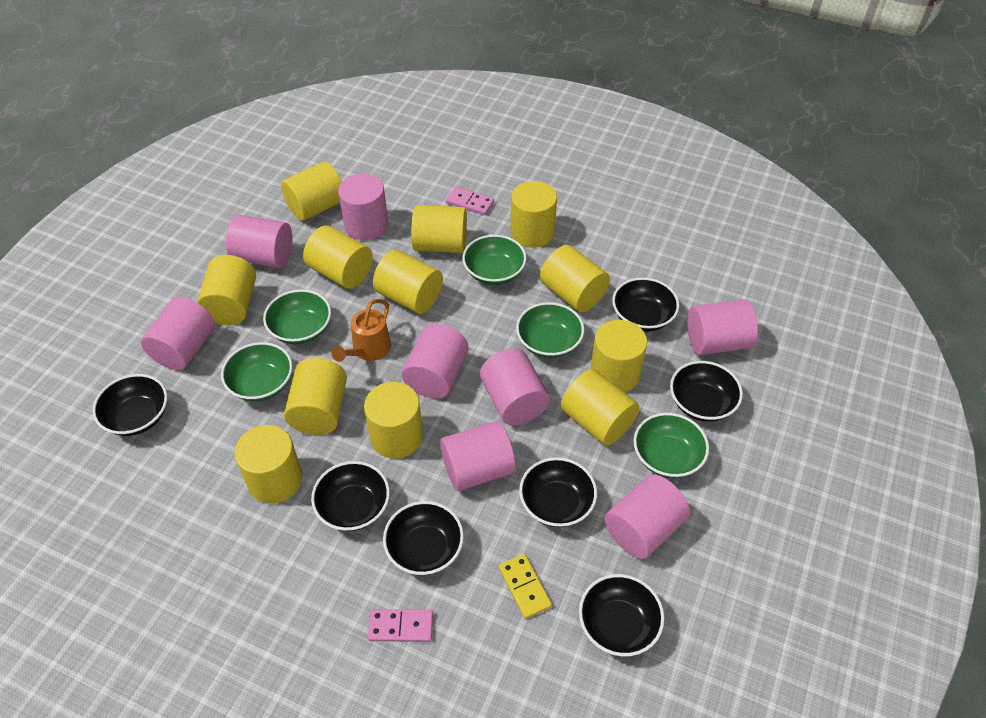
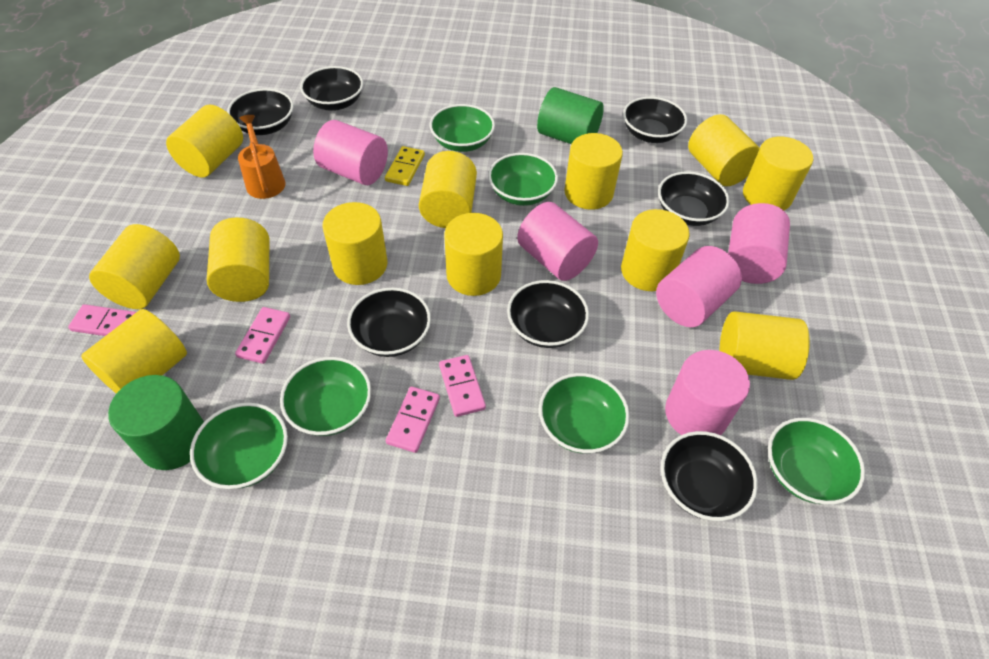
green bowl: [221,342,293,401] [263,289,331,344] [462,235,527,285] [516,302,584,358] [634,413,709,478] = 5 -> [190,403,288,489] [280,357,371,436] [430,104,495,152] [488,153,558,206] [539,373,630,454] [768,418,865,505] = 6
green cylinder: none = 0 -> [108,375,204,470] [537,87,604,144] = 2
pink cylinder: [141,297,215,370] [226,215,292,268] [338,174,388,240] [402,324,469,399] [440,421,516,491] [480,348,550,425] [605,475,690,559] [687,299,758,355] = 8 -> [313,120,388,185] [517,202,598,281] [656,246,742,327] [665,350,750,435] [728,203,790,284] = 5
pink domino: [368,609,433,642] [446,187,494,215] = 2 -> [68,304,136,336] [235,307,290,364] [386,386,440,453] [439,355,486,417] = 4

